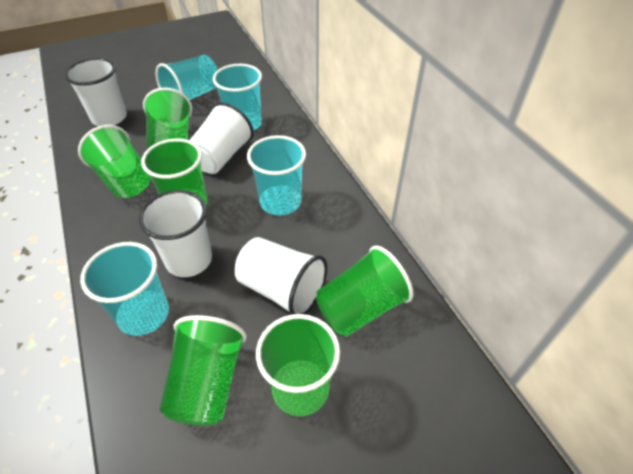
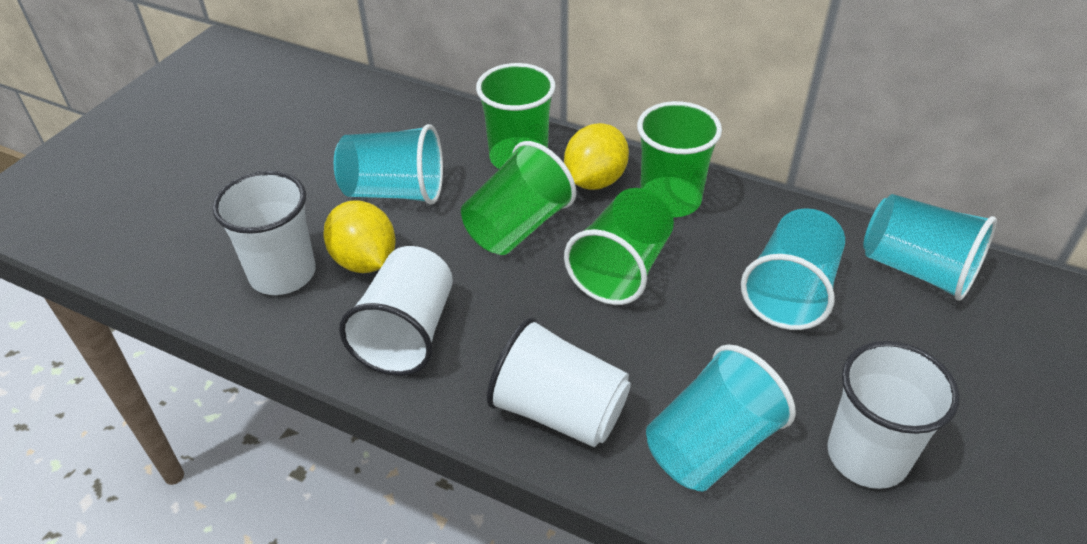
green cup: [78,125,151,198] [141,138,207,205] [143,88,192,148] [159,315,247,426] [256,314,340,416] [316,245,414,337] = 6 -> [461,141,576,255] [476,63,556,169] [564,188,674,305] [637,101,722,217] = 4
yellow lemon: none = 0 -> [323,200,396,273] [564,123,629,190] = 2

